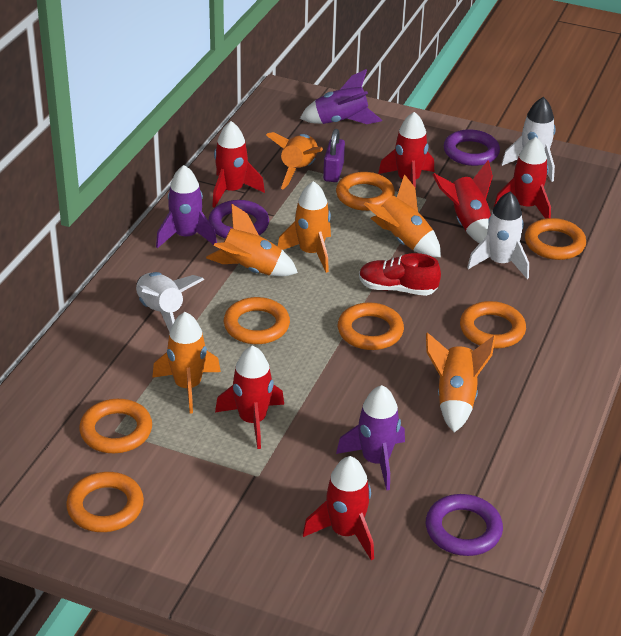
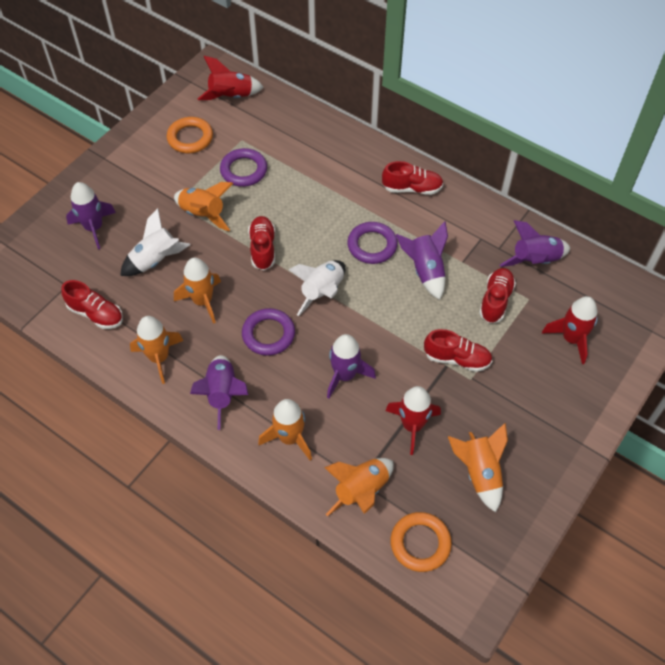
orange ring: [66,472,144,532] [79,399,152,453] [224,297,290,344] [336,172,395,211] [338,302,404,350] [460,301,526,349] [525,218,586,260] = 7 -> [167,117,213,153] [390,512,452,572] = 2
purple padlock: [323,129,345,182] = 1 -> none = 0
purple rocket: [156,165,217,248] [300,69,382,124] [336,385,405,490] = 3 -> [66,182,116,249] [190,355,248,430] [327,334,376,399] [396,221,448,300] [500,220,571,267] = 5
red rocket: [212,121,265,208] [215,345,284,449] [303,456,374,561] [378,112,434,189] [432,161,493,244] [493,137,551,219] = 6 -> [198,56,264,100] [385,386,441,455] [542,296,598,364] = 3
red shoe: [359,253,441,296] = 1 -> [61,280,123,329] [248,216,275,270] [382,161,444,195] [424,329,492,372] [479,268,516,323] = 5
white rocket: [136,272,204,332] [467,192,529,279] [501,97,556,182] = 3 -> [120,208,190,276] [288,260,346,316] = 2

